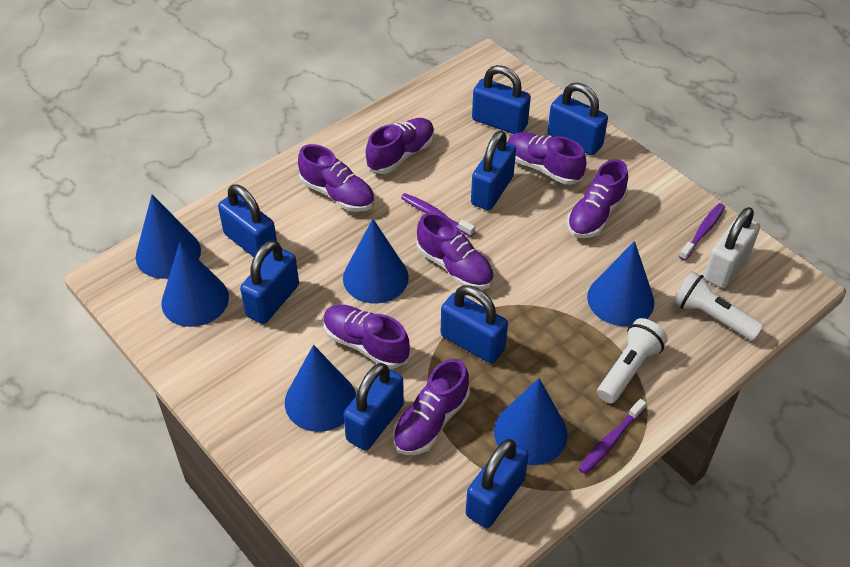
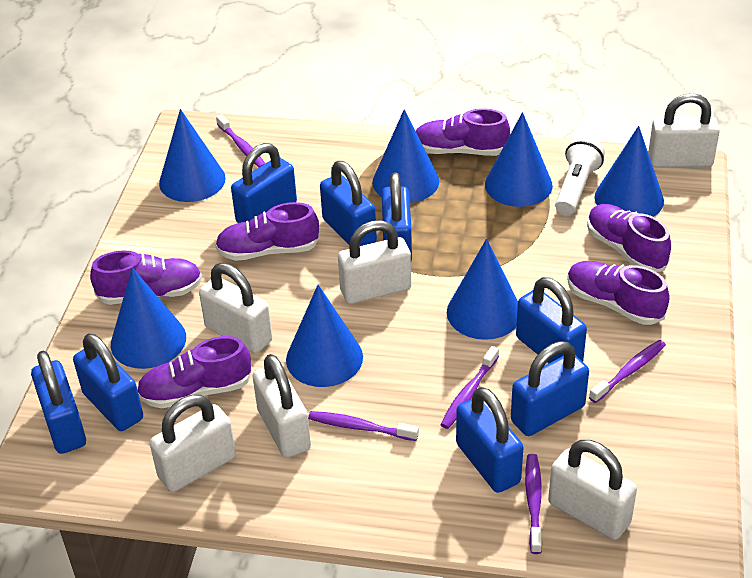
blue cone: [136,195,201,279] [161,242,229,327] [285,345,356,432] [343,219,409,304] [494,378,568,465] [587,241,654,326] = 6 -> [111,267,186,369] [159,109,226,202] [286,285,363,387] [372,109,439,203] [447,238,518,340] [485,112,553,207] [594,126,664,217] = 7
purple shoe: [298,144,374,212] [323,305,410,369] [365,118,434,174] [393,359,470,455] [416,212,494,290] [507,132,586,185] [567,159,628,238] = 7 -> [90,251,202,305] [137,336,252,408] [215,202,320,261] [416,109,510,156] [567,261,670,325] [587,204,671,272] = 6
purple toothbrush: [401,193,475,237] [579,399,646,474] [679,203,725,261] = 3 -> [216,114,265,167] [308,411,419,441] [440,346,499,429] [525,454,542,554] [589,340,666,403] = 5
white flashlight: [597,318,668,403] [673,271,764,341] = 2 -> [555,136,605,215] = 1
white padlock: [704,207,760,288] = 1 -> [149,395,236,492] [199,263,273,353] [253,354,311,458] [338,220,411,304] [548,440,637,540] [648,93,720,168] = 6

